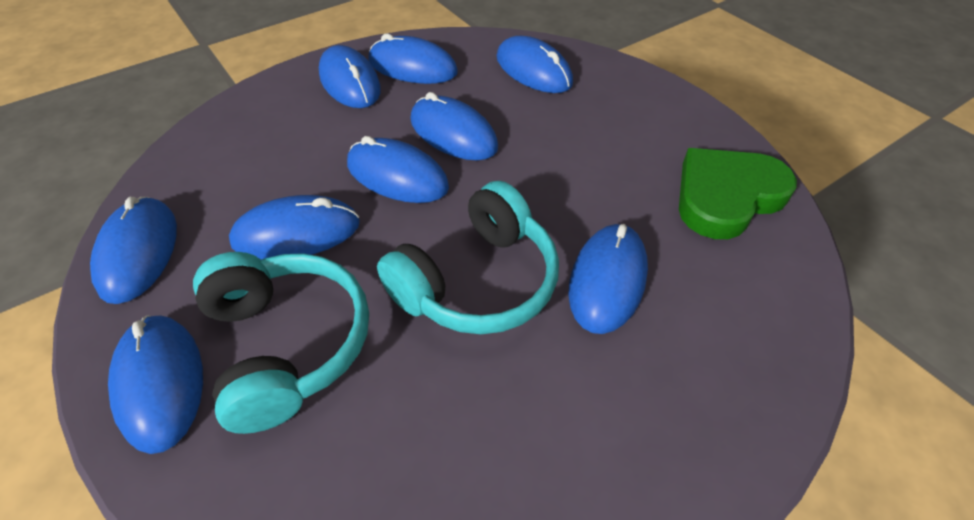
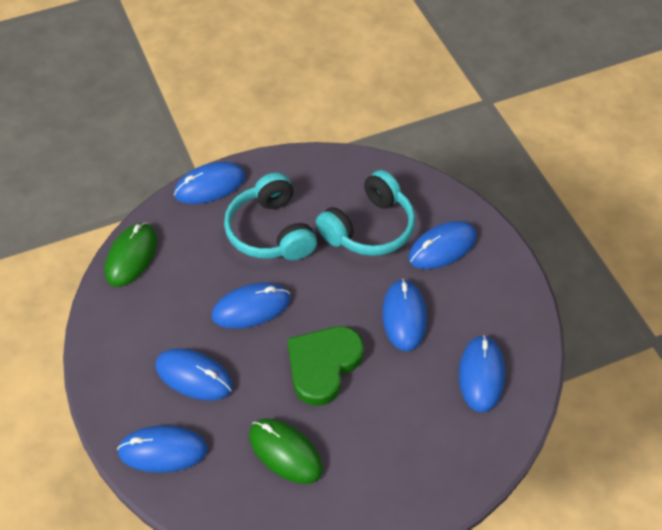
blue mouse: [90,197,177,304] [108,315,203,454] [229,195,360,259] [319,45,381,108] [347,136,449,203] [368,33,458,84] [410,92,498,161] [496,36,573,93] [568,224,648,334] = 9 -> [117,425,208,473] [155,348,233,401] [174,162,246,204] [212,283,291,329] [382,279,427,351] [408,221,477,269] [459,335,505,412] = 7
green mouse: none = 0 -> [105,222,157,287] [249,418,323,484] = 2

